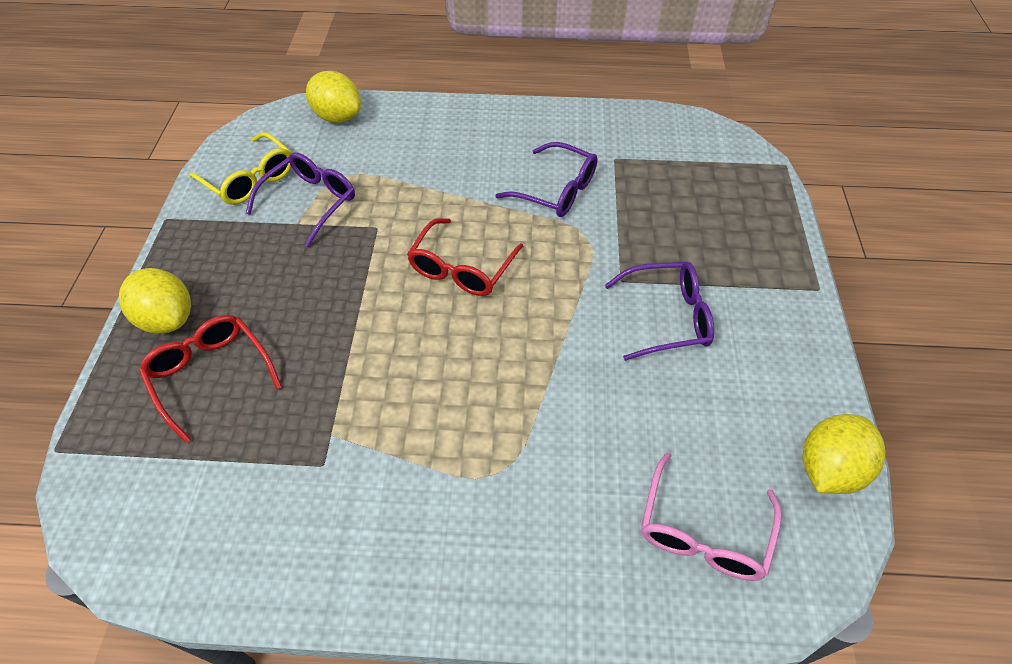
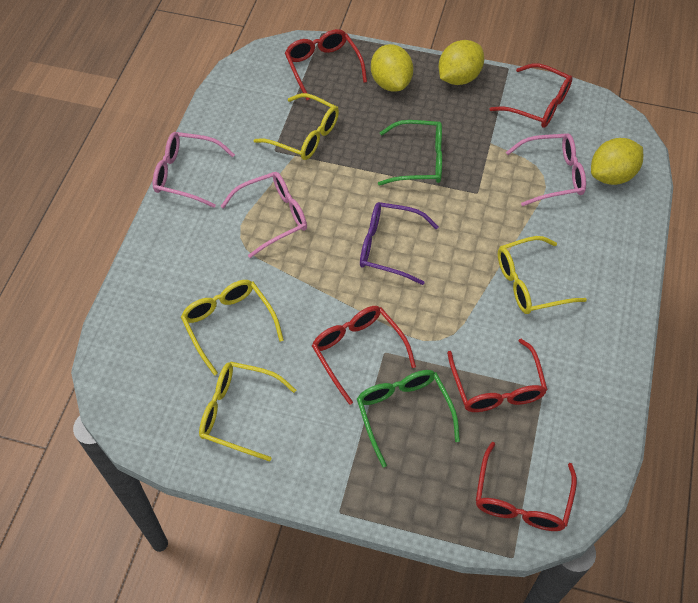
green glasses: none = 0 -> [357,370,460,467] [378,120,442,186] = 2
pink glasses: [641,452,782,581] = 1 -> [153,132,235,208] [221,172,307,258] [506,133,586,206] = 3
purple glasses: [245,152,355,247] [495,142,598,217] [604,262,714,361] = 3 -> [360,202,439,285] = 1
red glasses: [139,315,282,443] [407,218,524,296] = 2 -> [285,29,367,100] [312,306,416,405] [447,339,548,412] [476,442,577,531] [490,63,573,128] = 5
yellow glasses: [189,132,292,205] = 1 -> [181,280,284,376] [199,362,296,462] [254,93,339,160] [498,236,587,314] = 4

